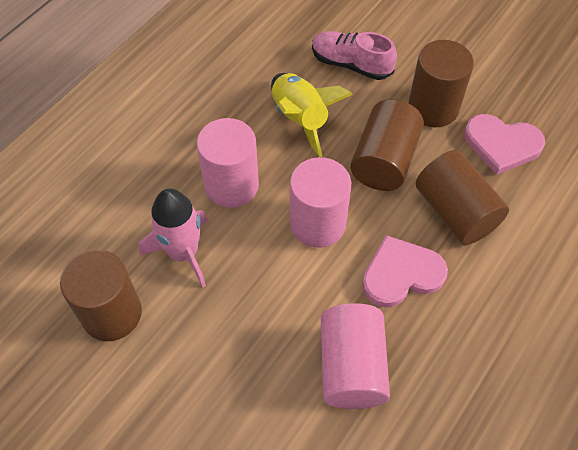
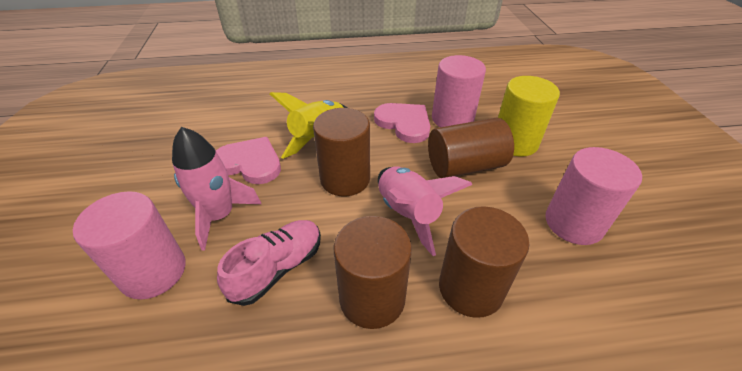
pink rocket: [139,189,208,287] = 1 -> [172,127,261,251] [378,166,473,256] = 2
yellow cylinder: none = 0 -> [498,76,560,157] = 1

